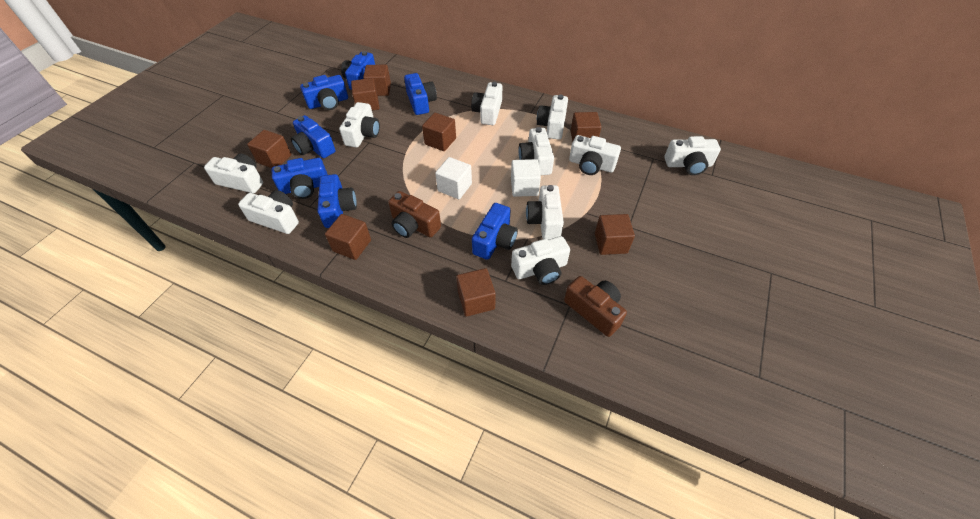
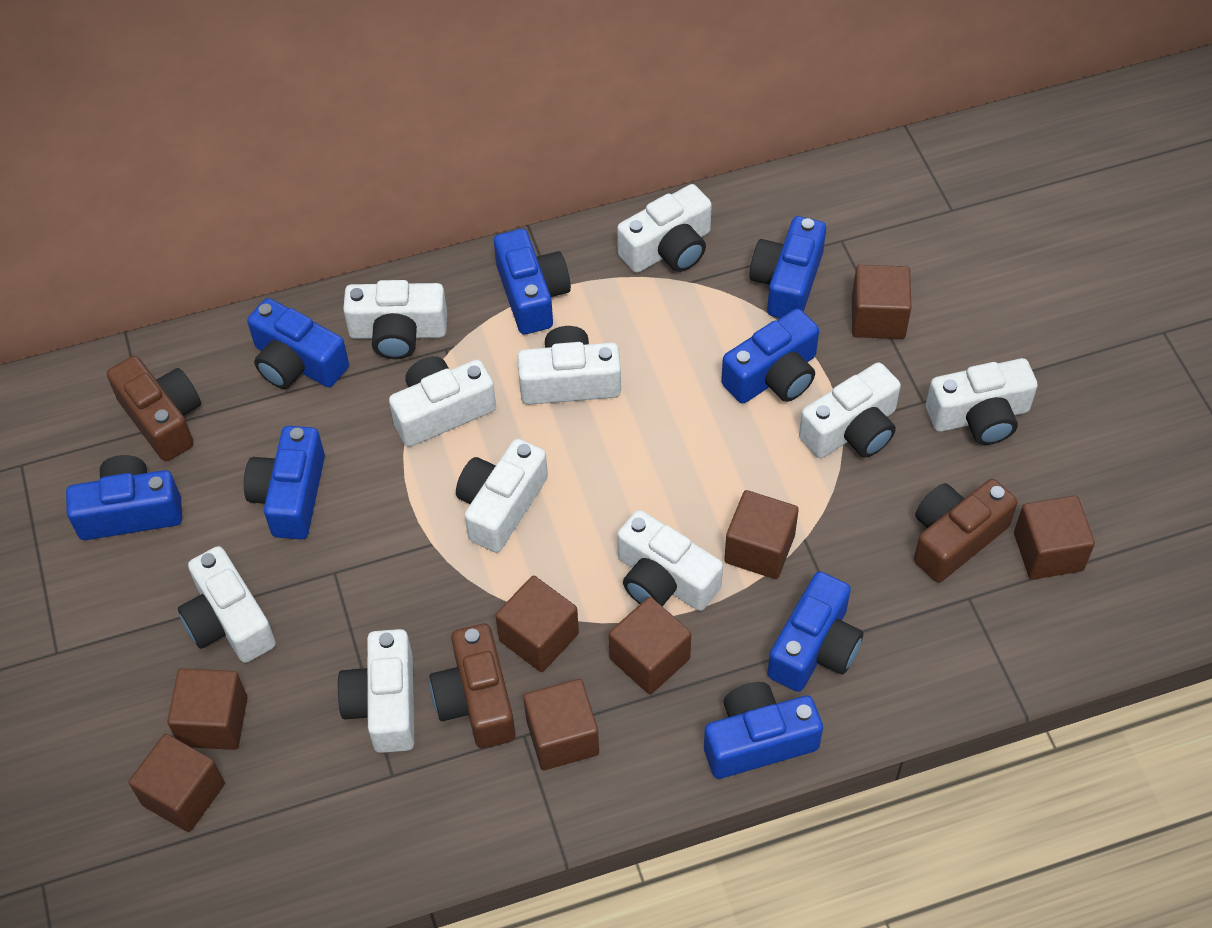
blue camera: [271,158,328,199] [291,115,335,158] [300,75,348,110] [317,174,357,228] [341,51,375,90] [404,73,437,115] [472,203,518,260] = 7 -> [66,455,182,540] [244,426,325,539] [247,298,349,389] [494,229,571,334] [704,682,823,779] [721,309,819,404] [749,216,826,318] [767,571,863,692] = 8
brown camera: [388,191,441,238] [564,276,627,337] = 2 -> [107,356,201,461] [430,624,515,748] [914,479,1017,583] = 3
white cube: [435,157,472,199] [511,159,541,197] = 2 -> none = 0

